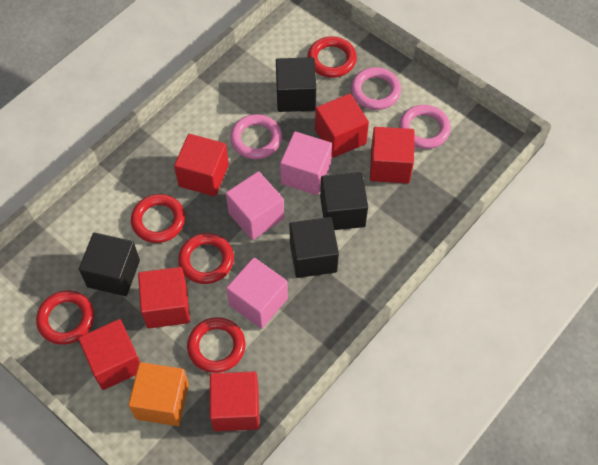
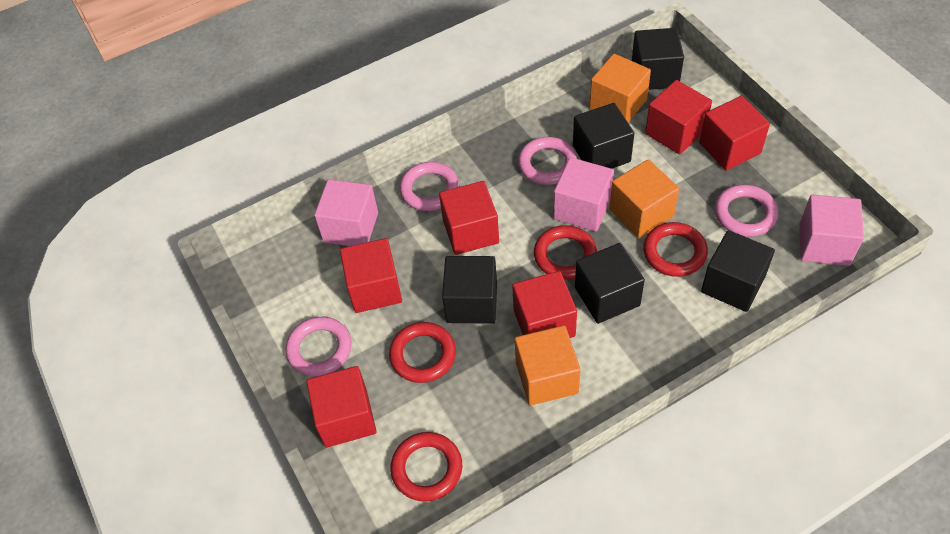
black cube: [79,233,140,296] [276,57,316,112] [289,217,339,278] [320,172,368,230] = 4 -> [442,256,497,324] [573,103,634,169] [575,243,645,324] [632,28,684,90] [701,230,775,312] = 5
orange cube: [128,362,189,426] = 1 -> [515,325,581,405] [589,54,651,123] [609,159,679,238] = 3
pink ring: [230,114,282,159] [351,67,401,110] [399,105,451,149] = 3 -> [286,317,352,377] [400,162,459,211] [518,137,577,185] [715,184,778,237] = 4
red ring: [36,291,94,345] [131,194,185,243] [178,233,234,284] [187,317,245,373] [307,36,357,78] = 5 -> [389,322,456,383] [391,432,462,502] [534,225,597,280] [643,222,708,277] = 4

